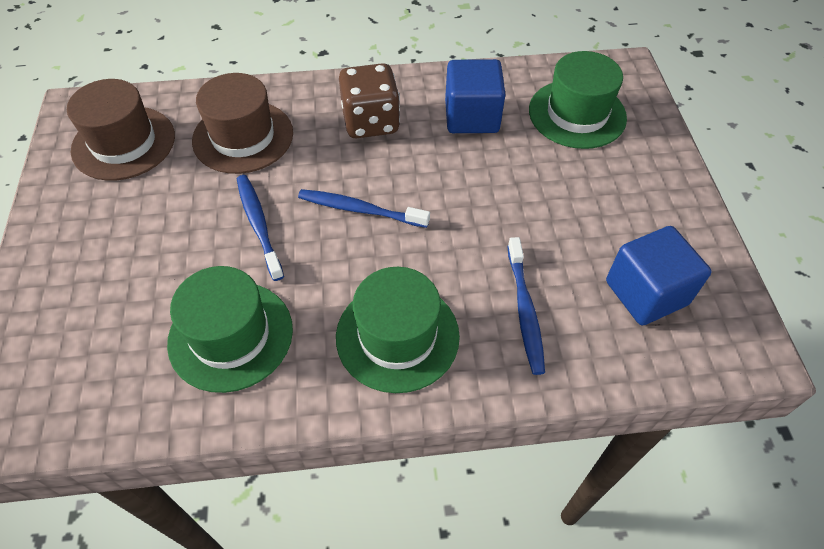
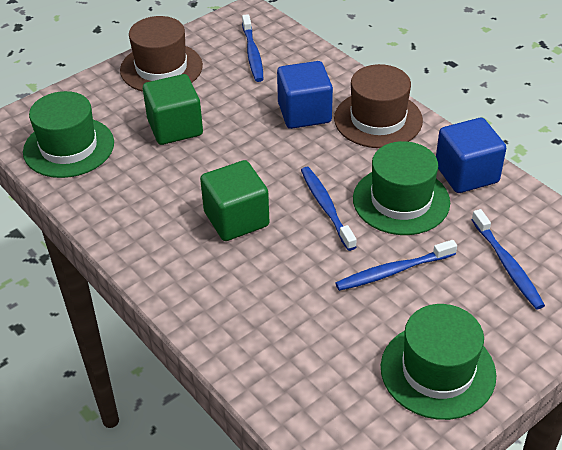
blue toothbrush: [237,175,284,281] [298,189,430,228] [507,237,545,375] = 3 -> [242,14,264,82] [301,167,357,251] [335,240,457,291] [472,209,545,309] = 4
brown dice: [339,63,400,138] = 1 -> none = 0
green cube: none = 0 -> [143,74,203,145] [200,160,269,241] = 2

